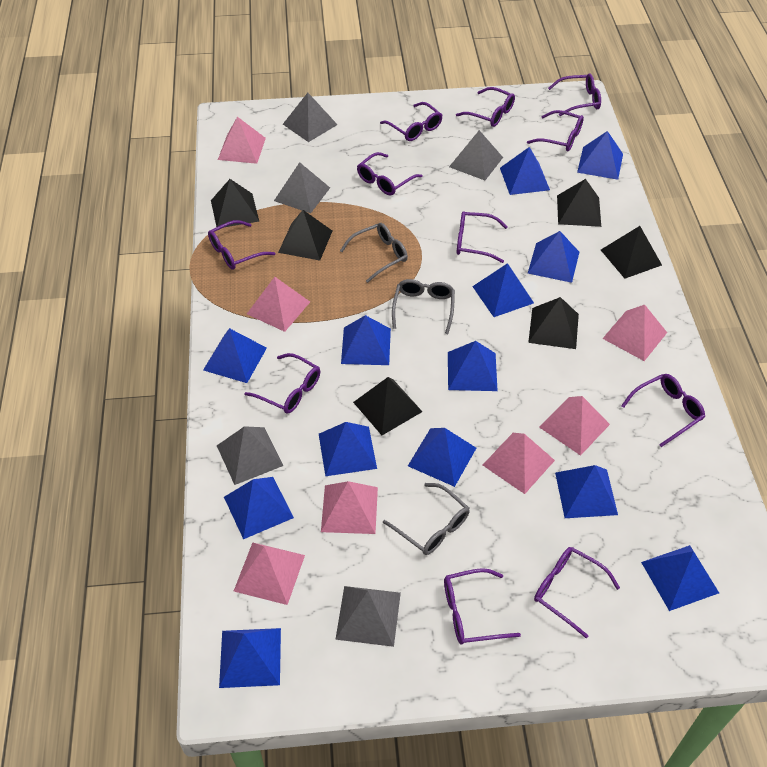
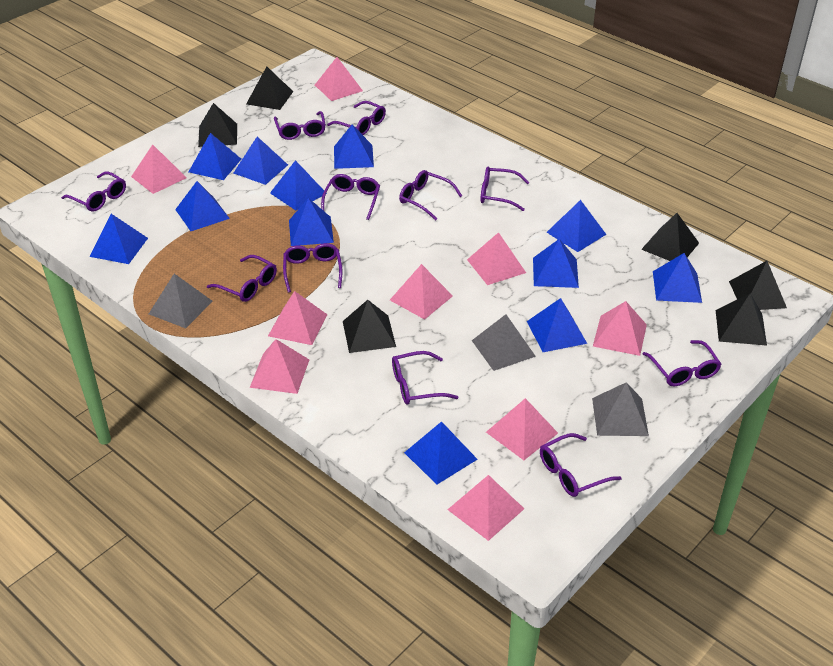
blue pyramid: [203,328,267,383] [219,628,281,688] [224,477,294,539] [319,422,377,476] [341,315,391,365] [408,428,476,487] [448,341,498,391] [472,263,534,317] [500,147,550,195] [528,231,579,283] [555,465,618,518] [577,131,623,180] [641,545,719,611] = 13 -> [89,214,148,264] [175,181,230,231] [189,133,241,180] [234,137,288,185] [270,160,327,210] [289,198,334,246] [334,124,374,169] [404,421,478,485] [527,298,587,352] [533,239,579,288] [546,200,606,252] [653,253,702,303] = 12
grey glasses: [340,223,408,283] [383,483,470,555] [392,279,455,334] = 3 -> none = 0
grey pyramid: [217,426,284,485] [274,162,330,213] [283,93,337,142] [335,586,401,647] [449,130,503,180] = 5 -> [149,274,213,328] [472,314,536,371] [592,382,649,436] = 3
pink pyramid: [218,117,266,164] [234,543,305,605] [247,277,310,332] [321,481,378,534] [483,433,555,494] [539,396,610,456] [603,305,667,361] = 7 -> [131,145,187,194] [250,339,309,394] [268,291,328,345] [315,57,363,101] [390,264,453,320] [447,475,524,541] [467,232,526,285] [486,398,558,460] [593,301,647,356] = 9

